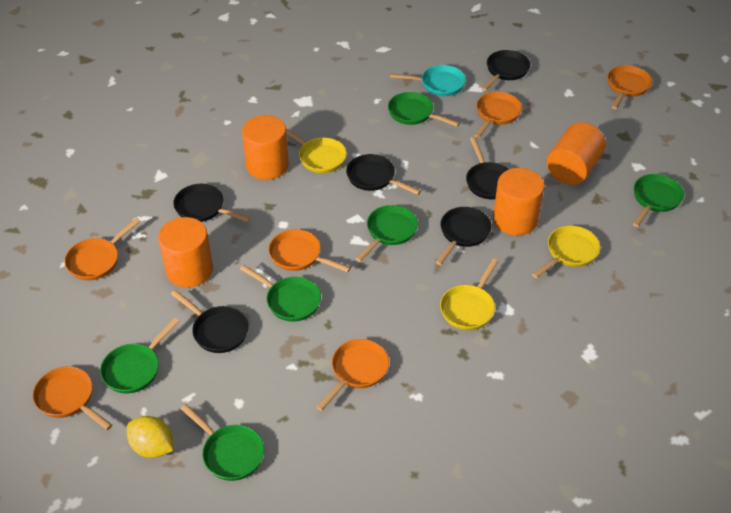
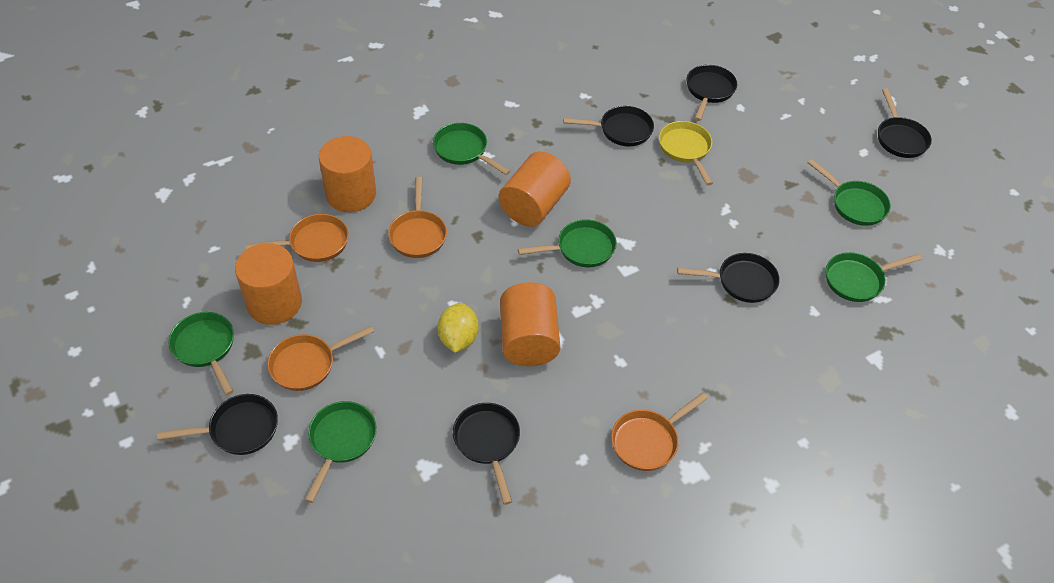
orange pan: [32,366,112,430] [64,218,141,280] [268,229,351,272] [316,339,389,411] [474,92,522,138] [607,65,652,109] = 6 -> [245,214,349,262] [267,326,374,391] [388,177,447,258] [611,392,708,471] = 4
turquoise pan: [390,65,466,96] = 1 -> none = 0
yellow pan: [286,128,347,173] [440,258,498,330] [532,226,600,278] = 3 -> [659,121,713,186] = 1

